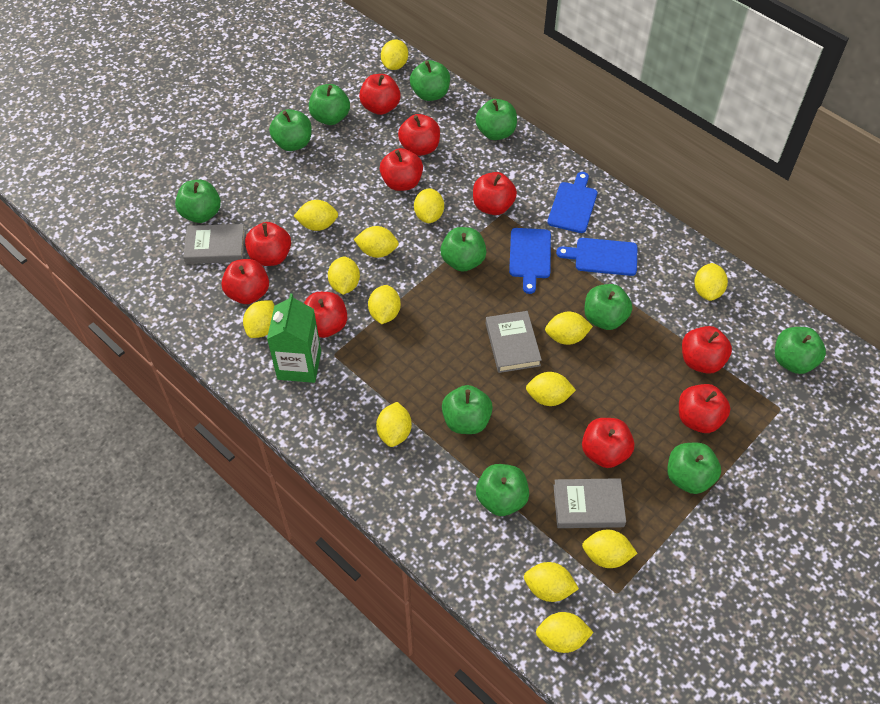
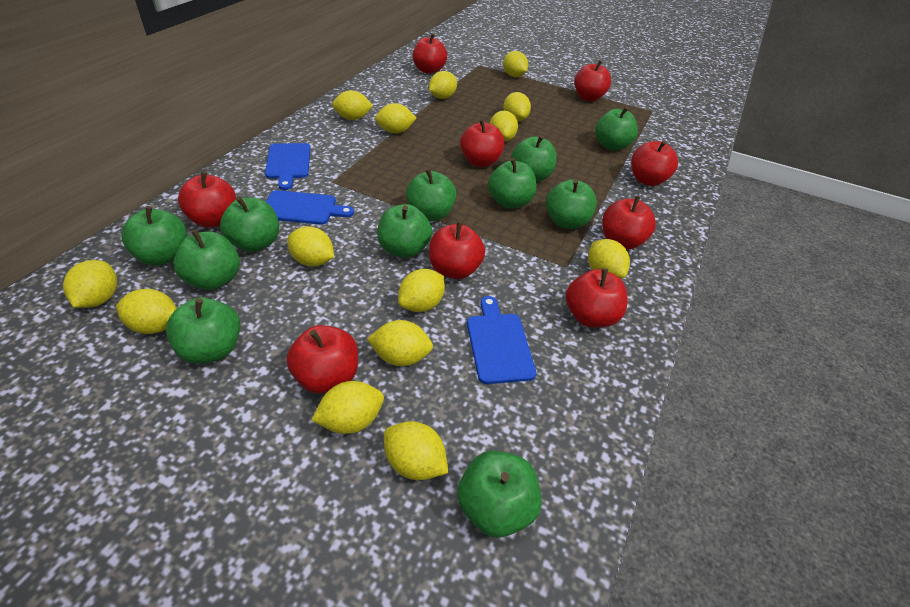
green carton: [267,293,321,383] = 1 -> none = 0
grey book: [183,224,245,264] [486,311,542,373] [554,478,626,528] = 3 -> none = 0
red apple: [221,259,269,304] [245,222,291,266] [304,292,347,338] [359,74,401,115] [380,148,423,191] [398,114,440,156] [473,172,517,215] [582,418,634,468] [679,384,731,433] [682,326,732,374] = 10 -> [178,171,236,228] [287,325,358,394] [413,33,447,74] [429,221,485,279] [460,119,505,167] [566,268,628,328] [574,60,611,101] [602,196,656,250] [631,140,678,186] = 9

